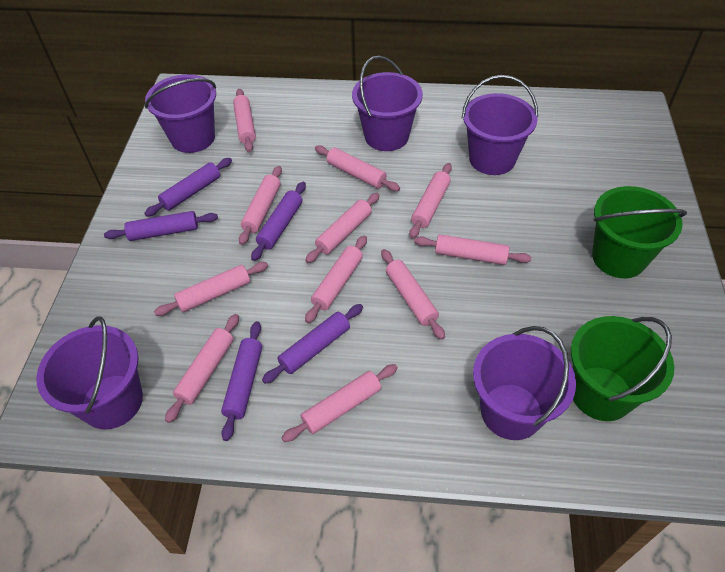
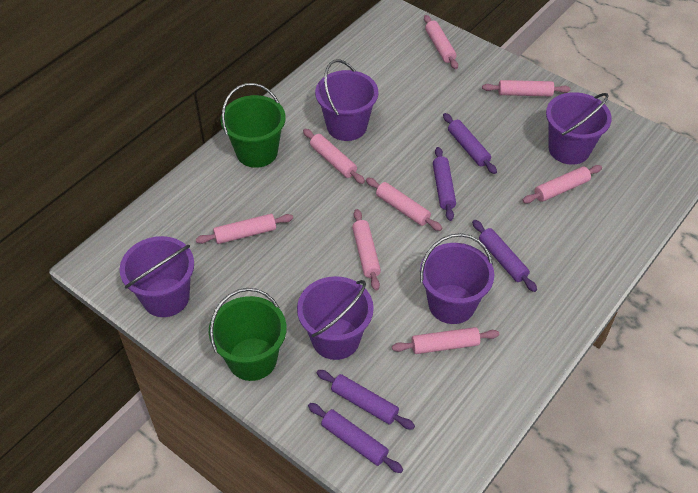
pink rolling pin: [154,262,268,316] [165,314,239,423] [233,89,256,152] [239,166,282,245] [282,364,398,442] [305,193,380,263] [305,236,367,323] [315,145,400,191] [381,249,445,340] [409,163,452,238] [414,234,531,265] = 11 -> [196,214,293,244] [303,129,365,184] [352,209,381,291] [366,178,442,231] [392,327,499,354] [424,15,458,69] [482,80,570,96] [522,165,602,203] = 8

